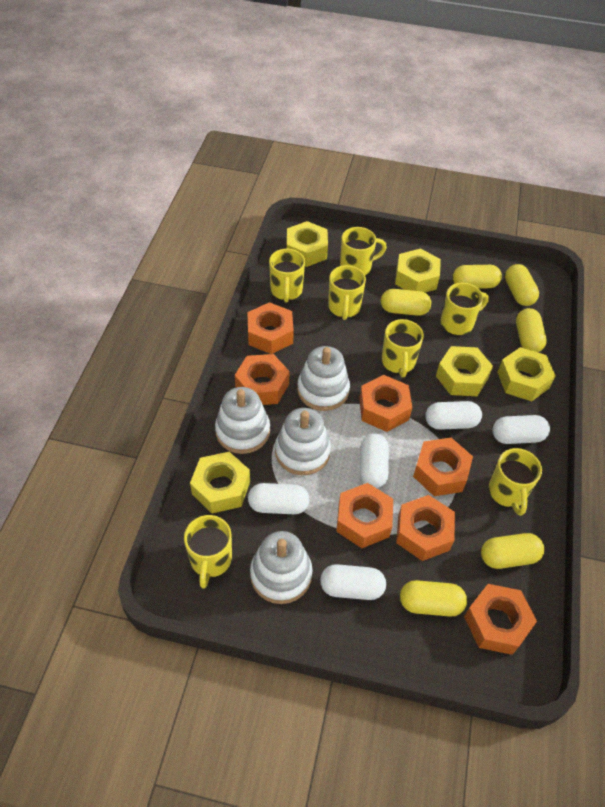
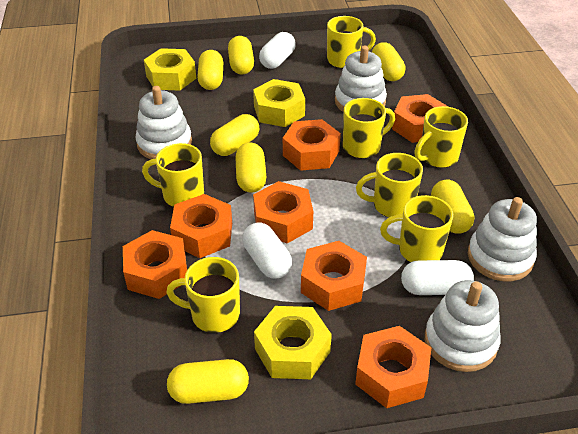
white capsule: [248,483,310,514] [320,564,386,600] [360,433,389,488] [425,401,482,430] [492,415,550,444] = 5 -> [242,222,292,279] [259,32,296,69] [401,260,474,295] = 3
yellow capsule: [381,289,431,316] [400,580,467,617] [453,265,502,289] [481,533,544,569] [505,264,539,306] [516,308,547,352] = 6 -> [167,359,249,404] [197,50,223,90] [210,114,259,156] [228,36,254,75] [235,142,266,193] [372,42,406,81] [431,180,474,233] = 7
yellow nut: [190,452,250,513] [287,221,328,267] [395,248,441,293] [436,346,493,396] [497,347,556,401] = 5 -> [144,48,196,91] [253,79,305,127] [254,306,332,379] = 3

